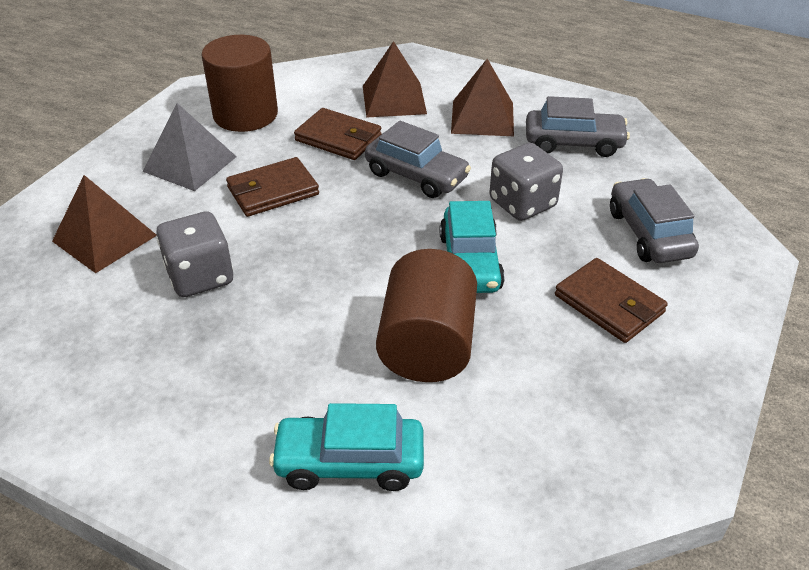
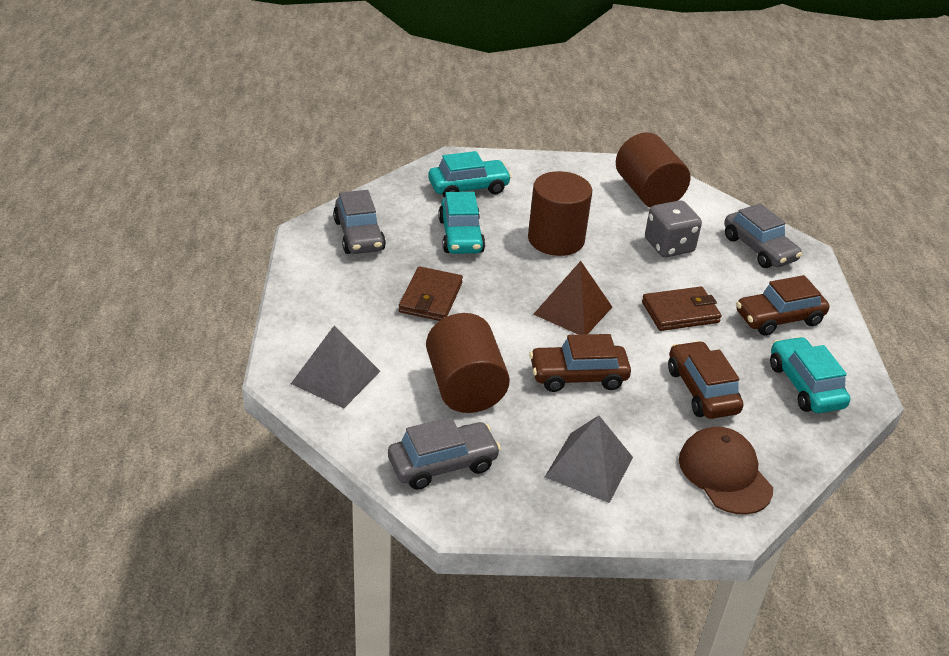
brown cap: none = 0 -> [679,427,773,515] = 1
brown car: none = 0 -> [529,334,631,392] [668,341,743,419] [736,275,829,336] = 3
brown cylinder: [201,35,278,132] [376,249,477,382] = 2 -> [426,313,510,413] [528,171,592,256] [616,132,690,208] = 3
brown pyramid: [52,175,157,273] [363,41,427,118] [451,59,514,136] = 3 -> [533,261,612,335] = 1
brown wallet: [226,157,319,217] [294,108,382,160] [555,258,668,343] = 3 -> [399,266,463,321] [642,287,722,331] = 2
grey dice: [156,211,233,297] [489,143,563,221] = 2 -> [645,200,702,257] = 1
grey pyramid: [143,103,237,191] = 1 -> [291,325,380,408] [545,415,633,503] = 2
turquoise car: [269,403,424,491] [440,201,505,293] = 2 -> [428,151,512,197] [438,192,485,254] [770,337,850,413] = 3

